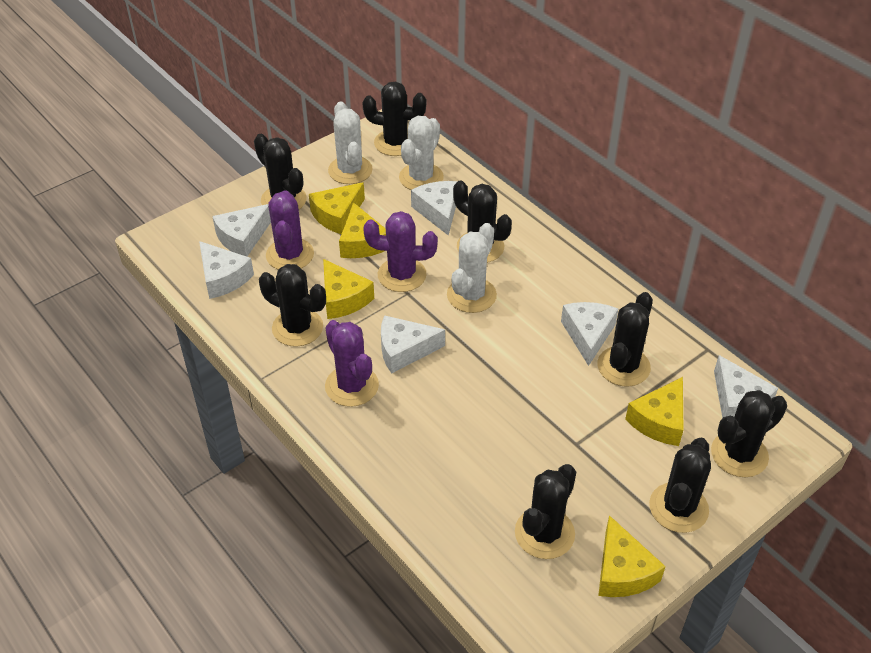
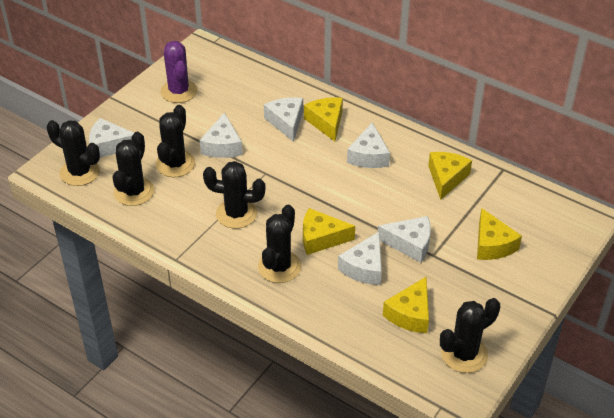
black cactus: [254,134,307,209] [259,264,326,347] [362,82,426,156] [453,181,512,263] [515,464,576,559] [598,292,653,387] [649,438,711,533] [711,390,787,477] = 8 -> [47,120,100,186] [113,132,154,206] [156,105,195,177] [203,161,265,228] [258,204,301,283] [440,298,500,373] = 6
purple cactus: [266,191,314,270] [325,320,379,407] [363,211,438,292] = 3 -> [160,41,197,103] = 1
white cactus: [328,101,373,184] [399,116,444,190] [447,223,497,313] = 3 -> none = 0

